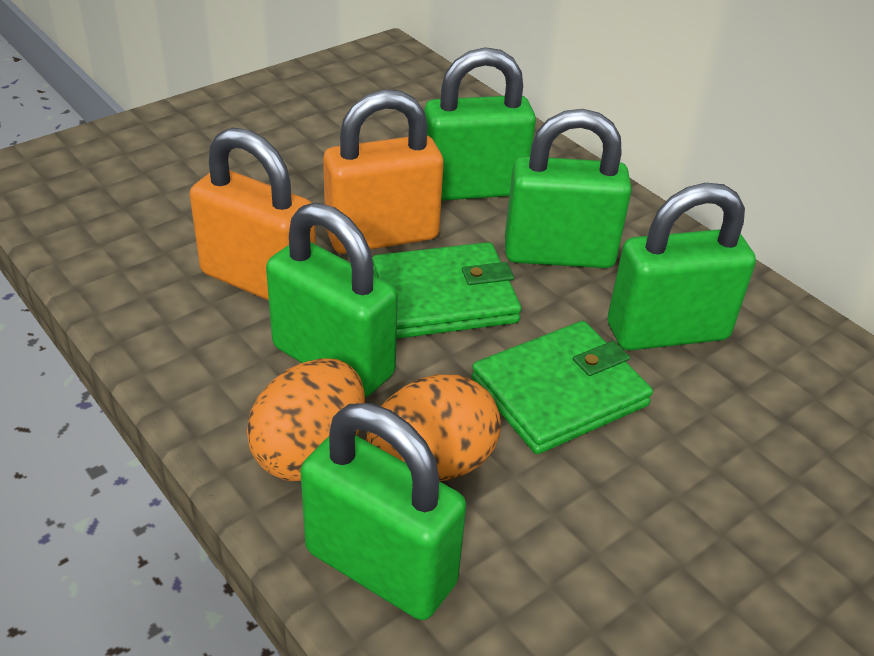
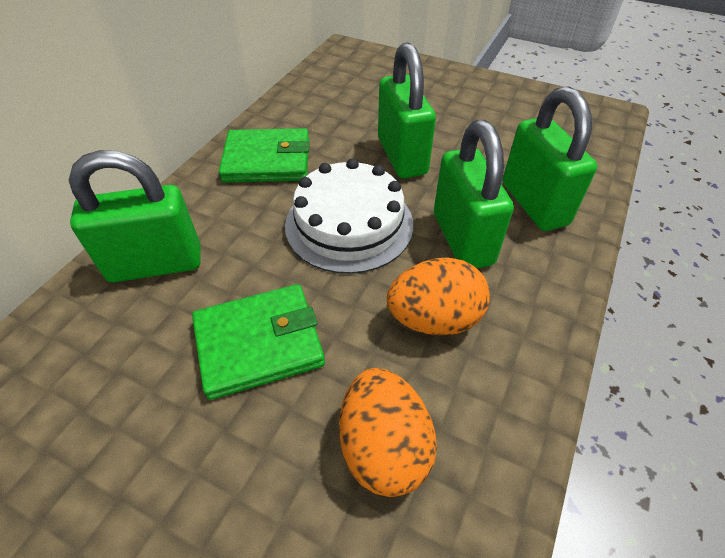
green padlock: [266,202,398,397] [300,403,467,620] [424,47,536,201] [505,109,632,268] [608,183,756,350] = 5 -> [69,150,201,282] [378,42,436,178] [434,120,514,268] [503,86,597,231] = 4
orange padlock: [190,127,316,301] [323,90,444,254] = 2 -> none = 0
white cake: none = 0 -> [285,159,413,274] = 1

